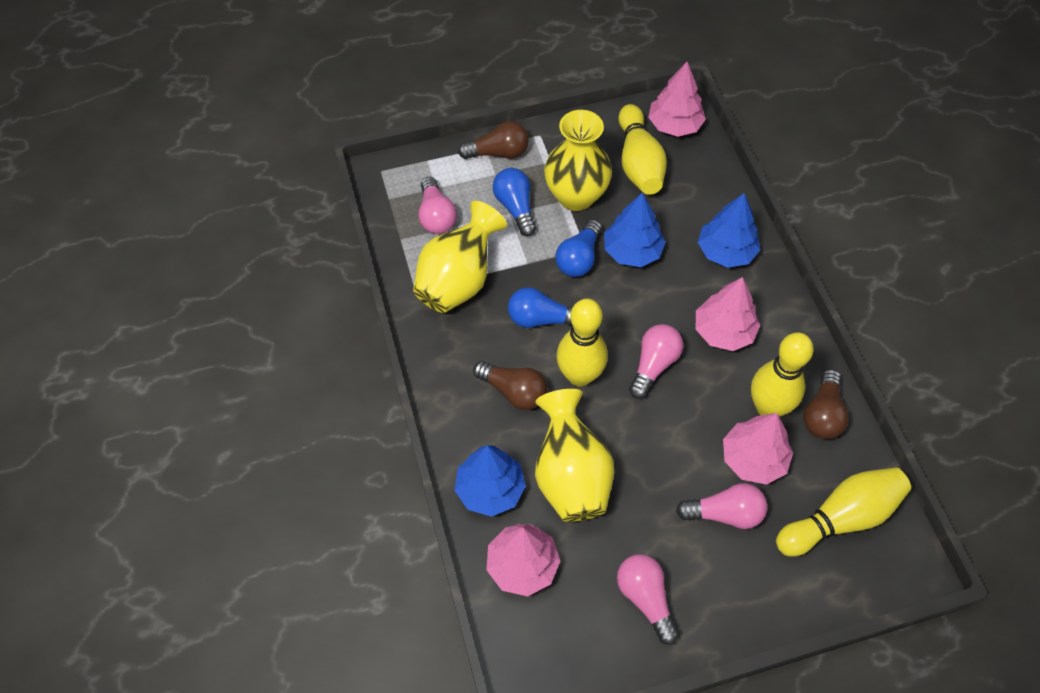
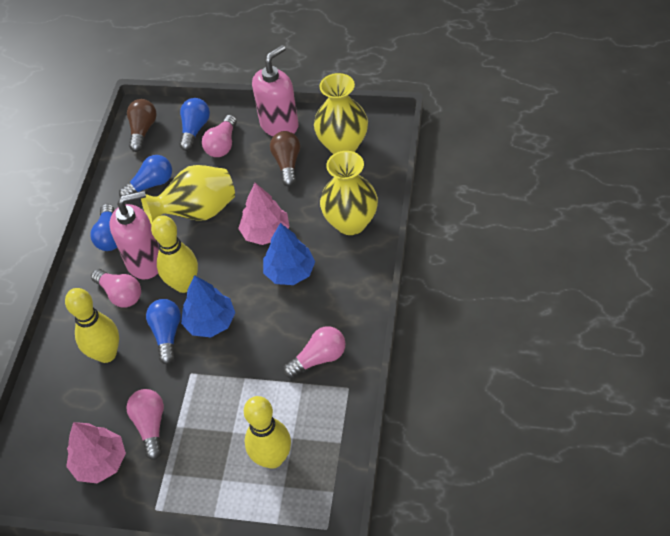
blue light bulb: [493,168,536,236] [508,287,573,328] [555,219,602,277] = 3 -> [90,204,117,251] [119,155,172,198] [146,299,181,364] [180,98,210,151] = 4
blue tree: [454,445,526,517] [604,193,666,267] [698,193,760,268] = 3 -> [181,275,235,337] [263,223,315,285] = 2
brown light bulb: [458,121,529,159] [473,361,547,410] [804,369,849,439] = 3 -> [127,99,157,152] [270,131,300,186] = 2
pink soap dispenser: none = 0 -> [109,191,159,279] [252,45,299,136] = 2
pink tree: [487,524,560,596] [648,62,706,137] [696,277,760,351] [723,413,793,485] = 4 -> [66,422,126,484] [238,183,289,245] = 2
yellow bowling pin: [556,299,608,387] [618,104,667,195] [751,332,814,416] [776,467,911,557] = 4 -> [65,288,119,363] [151,215,198,293] [244,396,291,469] = 3

